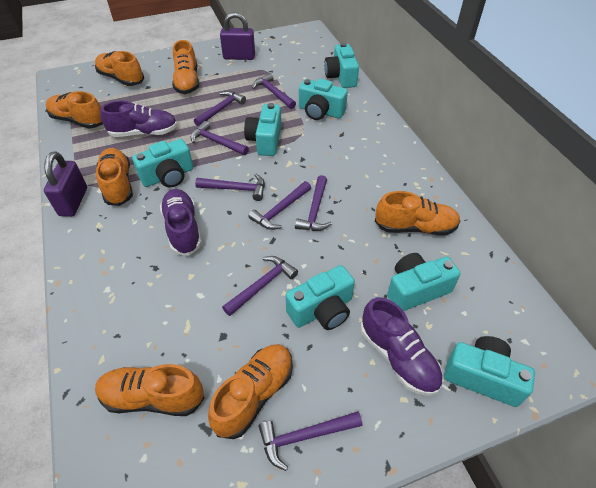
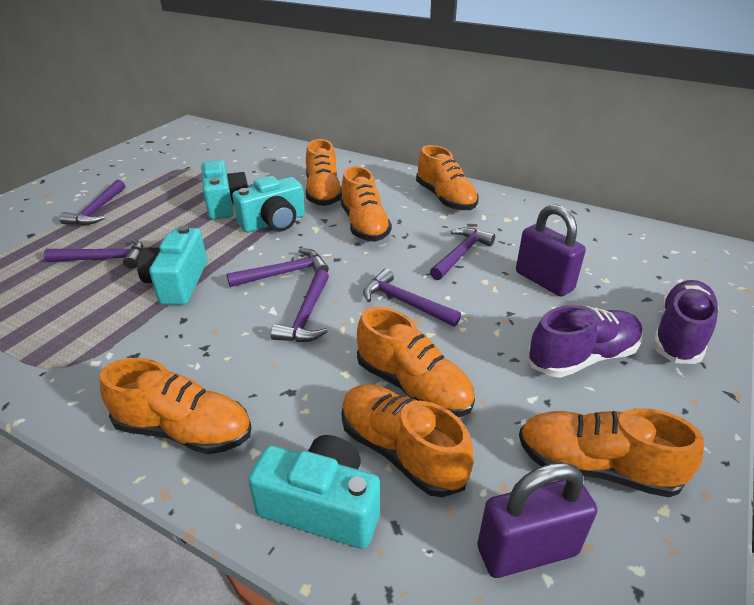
purple hammer: [191,121,249,155] [194,91,246,127] [195,174,265,201] [222,256,298,316] [248,181,311,230] [252,73,296,109] [258,411,362,471] [295,175,332,231] = 8 -> [44,239,143,269] [59,180,125,225] [227,248,329,287] [271,269,329,342] [363,269,461,326] [430,227,495,280] = 6
purple shoe: [100,101,177,137] [160,189,202,255] [360,297,443,396] = 3 -> [527,305,643,378] [652,280,719,364] = 2
turquoise camera: [132,139,193,188] [244,103,282,156] [286,265,355,330] [299,79,348,120] [324,43,359,88] [387,253,461,311] [444,336,535,407] = 7 -> [137,225,207,305] [201,160,249,220] [232,176,305,232] [248,435,380,549] = 4

